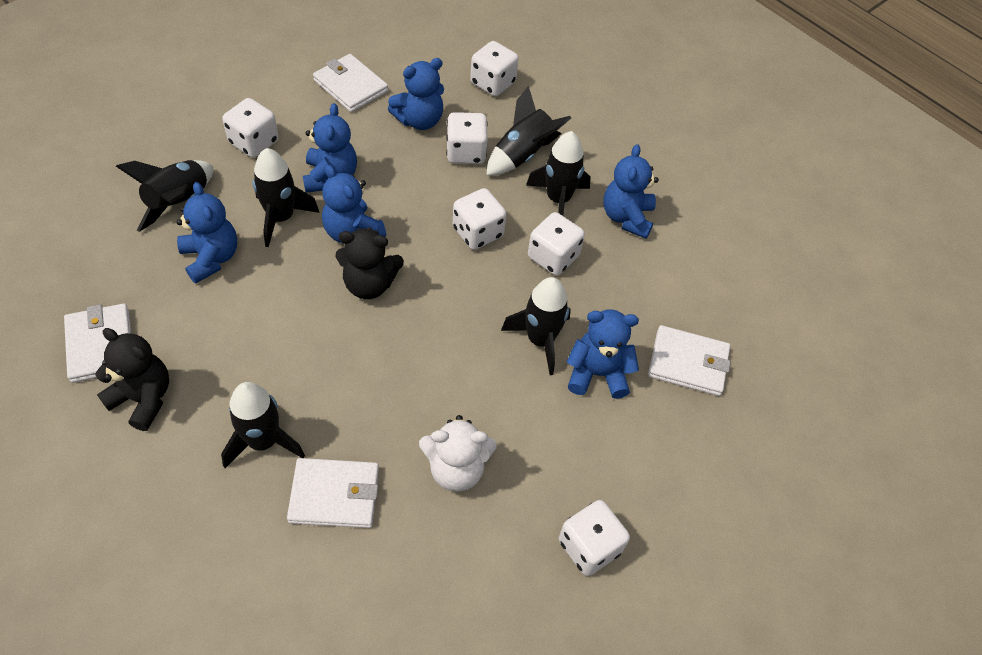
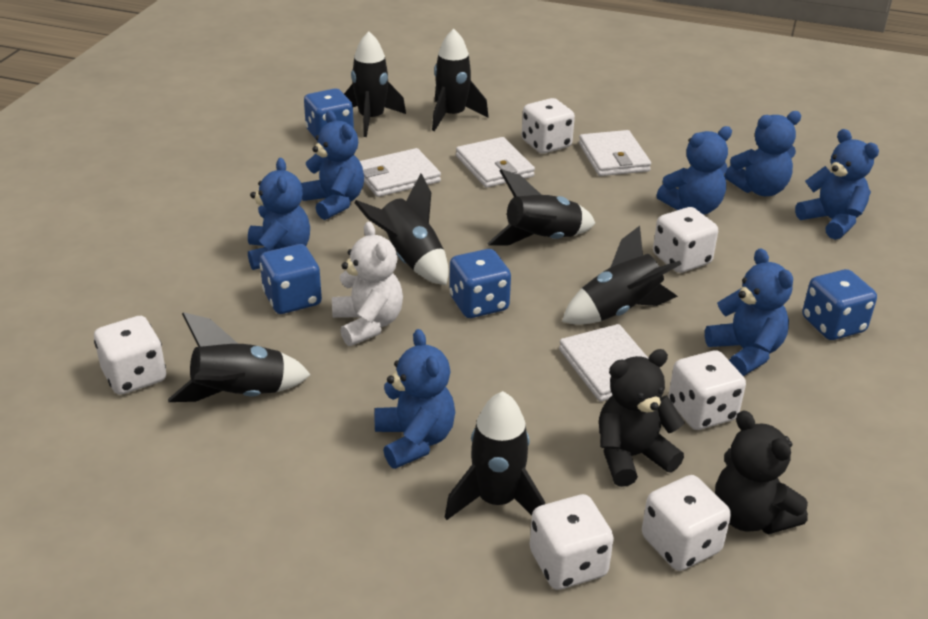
black rocket: [116,160,213,232] [221,382,305,468] [253,148,320,247] [486,85,571,176] [501,277,571,375] [526,131,591,216] = 6 -> [168,312,311,402] [344,31,406,137] [354,173,449,285] [432,29,489,131] [445,391,545,520] [487,169,595,246] [562,226,681,325] = 7
blue dice: none = 0 -> [260,244,322,314] [304,88,354,142] [449,249,511,318] [802,269,877,340] = 4
blue teddy bear: [177,182,237,283] [303,103,357,193] [322,165,386,243] [388,58,444,130] [567,309,639,399] [604,144,659,239] = 6 -> [248,158,310,270] [301,110,364,220] [375,329,455,469] [657,126,732,214] [705,248,793,376] [725,111,801,196] [795,129,879,240] = 7

